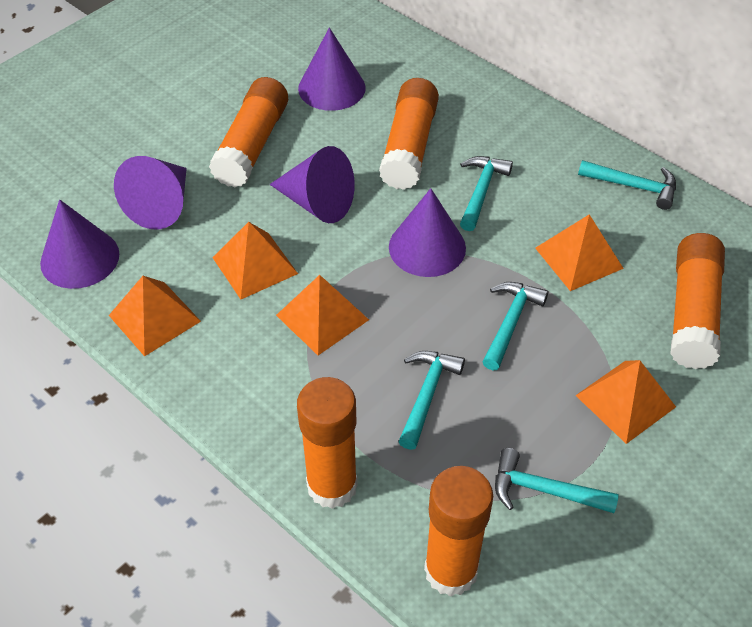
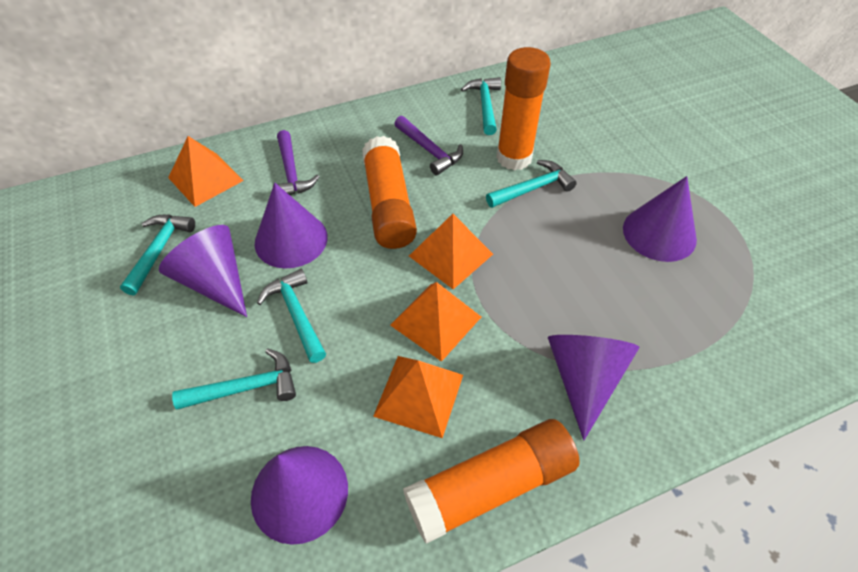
orange glue stick: [209,77,288,188] [297,377,358,509] [379,78,439,190] [424,466,493,597] [670,233,725,369] = 5 -> [362,136,417,249] [403,419,580,544] [496,47,551,170] = 3
orange pyramid: [109,276,201,357] [212,222,298,299] [276,275,369,355] [535,214,624,291] [575,360,676,444] = 5 -> [168,136,244,207] [373,356,463,438] [390,282,481,362] [409,214,493,289] = 4
purple hammer: none = 0 -> [273,130,319,195] [394,116,463,175] = 2

